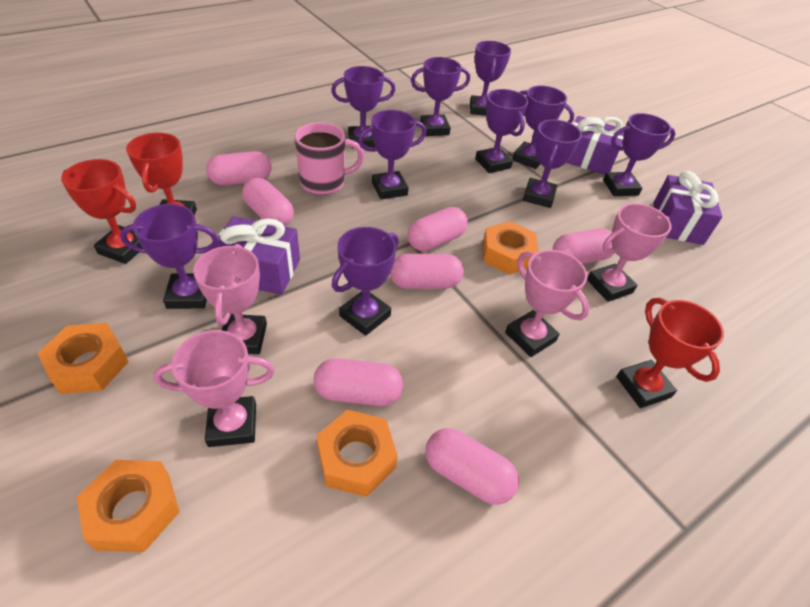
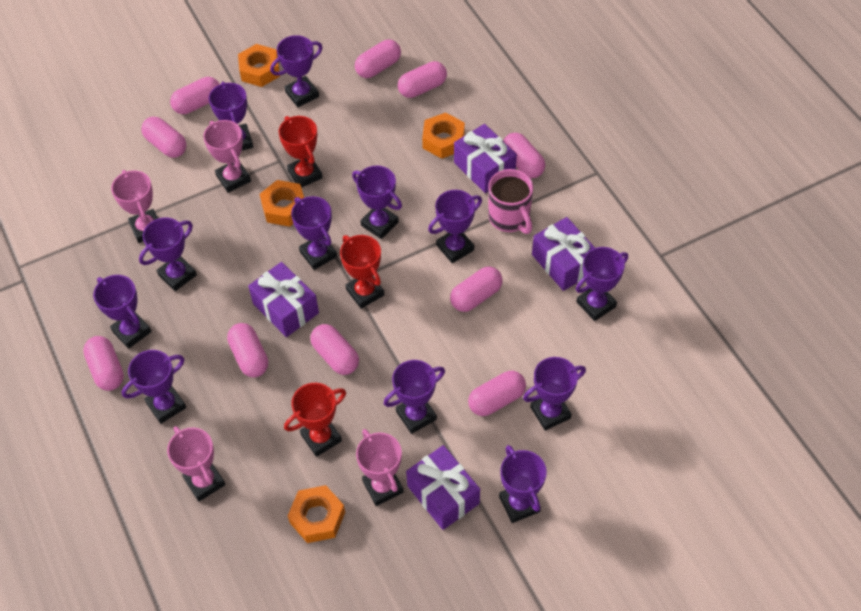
pink capsule: [206,151,272,186] [242,178,294,226] [314,358,403,406] [390,254,464,289] [407,207,468,251] [425,428,519,505] [553,228,614,264] = 7 -> [83,336,124,391] [141,117,186,158] [170,77,220,114] [227,323,268,377] [310,324,359,375] [355,39,401,78] [398,61,447,98] [450,267,503,312] [468,371,526,416] [503,133,545,178] = 10
purple gift: [214,216,300,295] [567,116,624,175] [653,171,722,245] = 3 -> [248,262,319,337] [406,445,480,530] [454,124,517,193] [532,217,595,291] = 4
purple trophy: [120,204,219,309] [331,66,395,149] [332,227,399,336] [358,110,427,200] [411,57,470,136] [470,41,511,116] [475,89,528,173] [512,85,574,169] [523,119,582,208] [603,113,676,196] = 10 -> [93,275,152,349] [122,350,186,424] [139,218,197,291] [209,81,253,151] [270,35,323,107] [291,196,337,270] [352,166,402,239] [384,360,445,434] [428,190,482,263] [499,445,547,523] [523,357,586,431] [576,247,628,321] = 12

